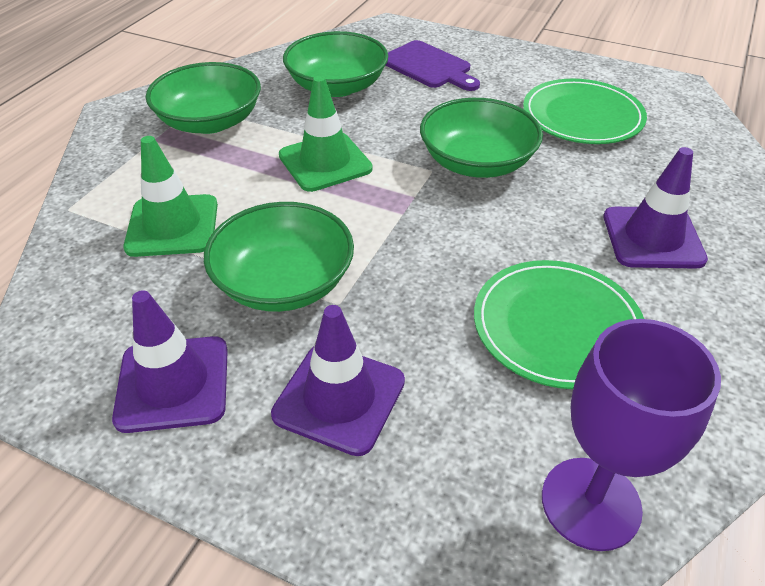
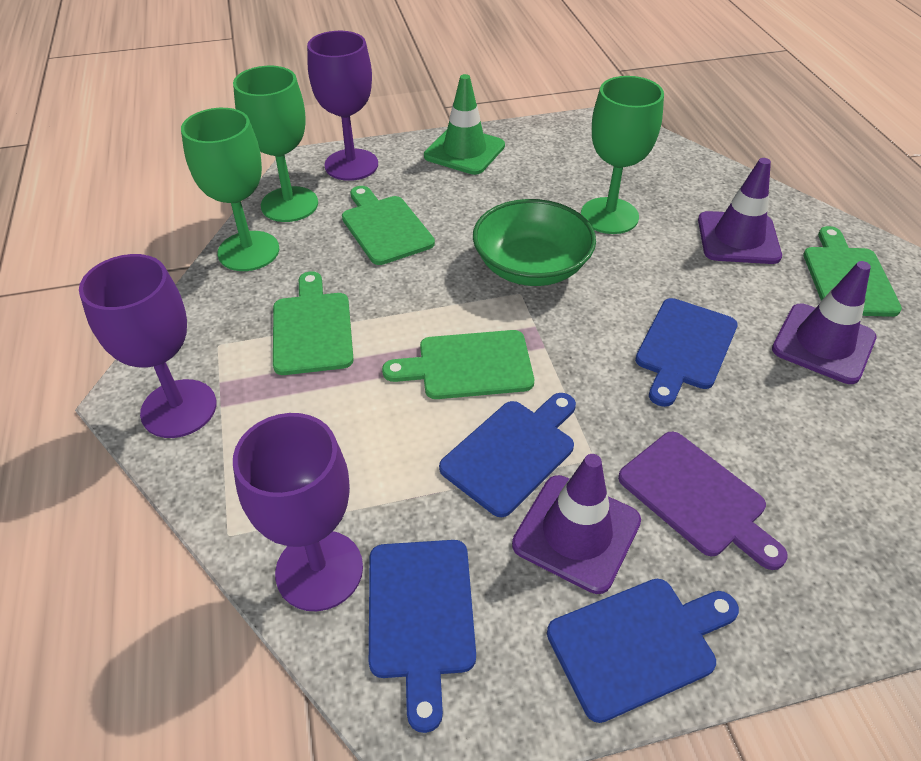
blue cutting board: none = 0 -> [369,540,476,733] [439,393,576,517] [547,579,739,723] [635,298,738,407] = 4
green bowl: [146,62,261,134] [204,202,354,312] [283,31,388,97] [420,98,543,178] = 4 -> [473,199,596,286] = 1
green cutting board: none = 0 -> [273,271,354,375] [342,186,435,265] [382,330,534,399] [803,226,902,317] = 4
green goblet: none = 0 -> [181,108,279,271] [233,66,318,222] [581,76,664,234] = 3
green plate: [474,260,644,389] [523,79,647,144] = 2 -> none = 0
green traffic cone: [123,136,218,257] [279,76,373,192] = 2 -> [424,74,505,175] = 1
purple goblet: [542,319,721,551] = 1 -> [79,254,216,438] [233,413,363,611] [307,31,378,181] = 3

